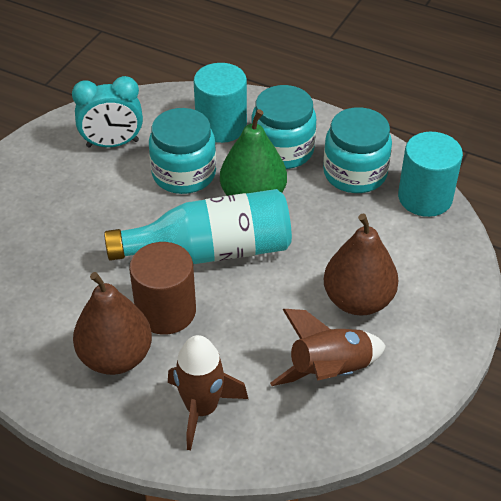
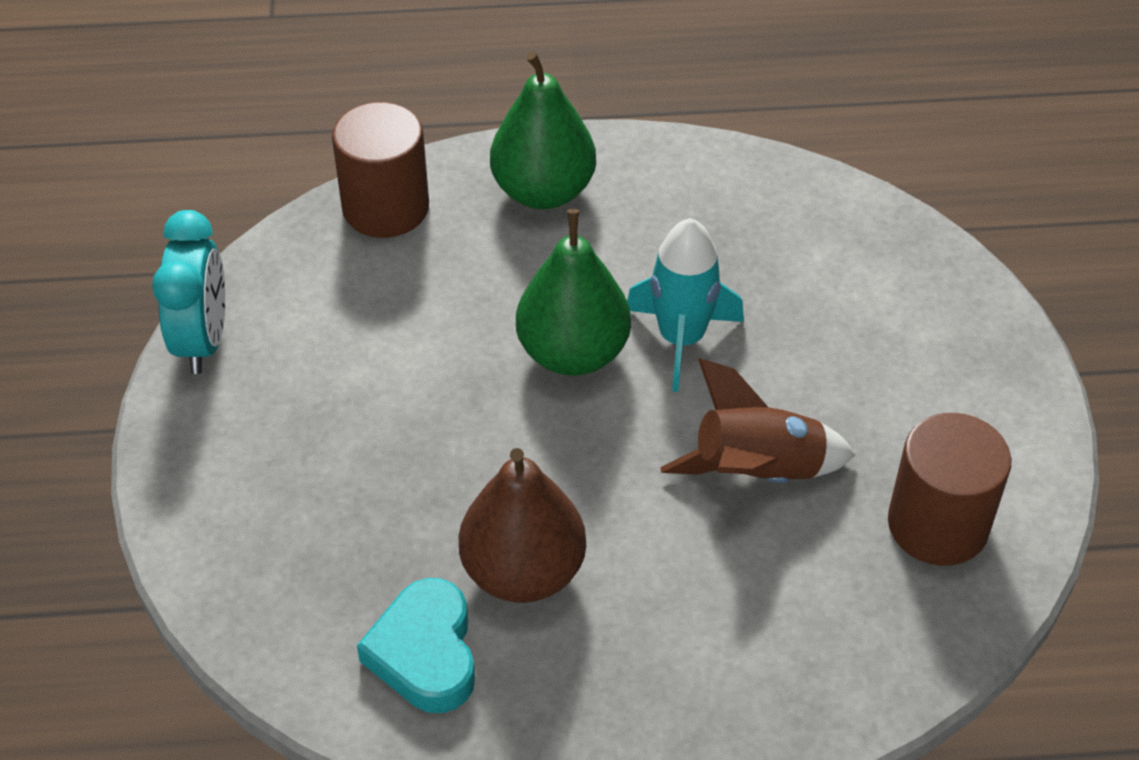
brown cylinder: [129,242,196,335] = 1 -> [332,102,429,238] [888,413,1011,566] = 2
brown pear: [73,272,152,375] [324,214,399,316] = 2 -> [459,448,586,603] = 1
brown rocket: [168,335,248,450] [270,309,386,386] = 2 -> [660,358,855,483] = 1
green pear: [220,109,287,196] = 1 -> [490,51,596,209] [516,209,631,376] = 2
turquoise bottle: [104,189,292,264] = 1 -> none = 0
turquoise cylinder: [194,63,247,143] [398,132,463,217] = 2 -> none = 0
turquoise heart: none = 0 -> [357,578,475,713] = 1
turquoise jar: [149,108,216,194] [251,85,316,169] [323,107,392,193] = 3 -> none = 0
turquoise rocket: none = 0 -> [627,218,744,392] = 1

